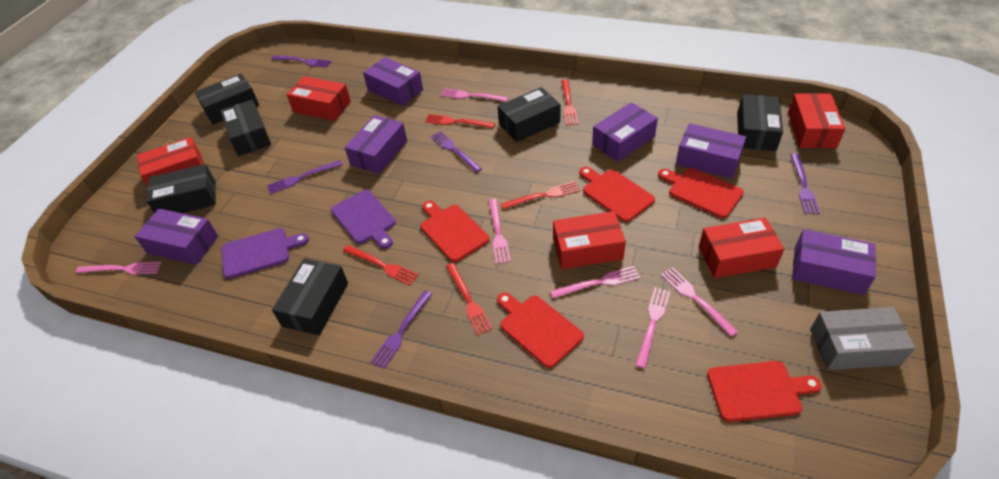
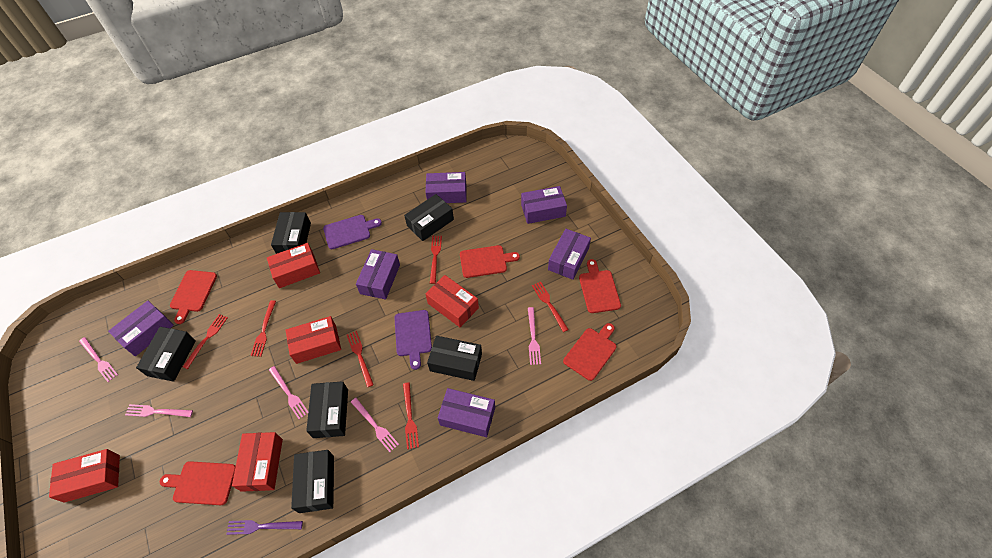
grey box: [810,307,915,370] = 1 -> none = 0
pink fork: [75,262,162,275] [440,88,508,102] [488,199,511,264] [550,266,640,299] [635,287,670,369] [661,267,738,337] = 6 -> [79,337,118,382] [125,404,193,417] [269,366,308,419] [351,398,399,452] [528,307,541,365] = 5
purple fork: [267,160,343,194] [271,55,331,68] [371,291,432,369] [430,131,482,172] [791,154,820,214] = 5 -> [226,520,303,535] = 1
red fork: [343,245,419,285] [425,114,495,128] [446,263,493,335] [501,181,580,210] [561,79,578,126] = 5 -> [183,314,228,369] [250,300,276,357] [347,331,374,387] [403,382,419,449] [430,236,442,284] [532,282,569,332] = 6

